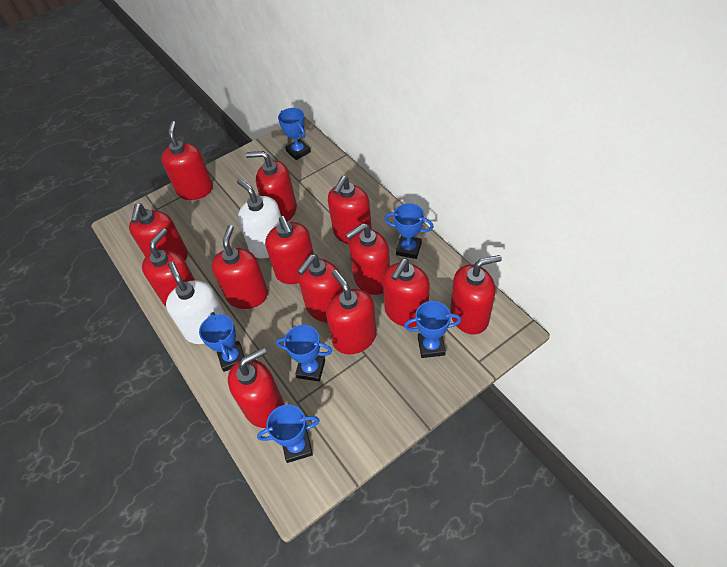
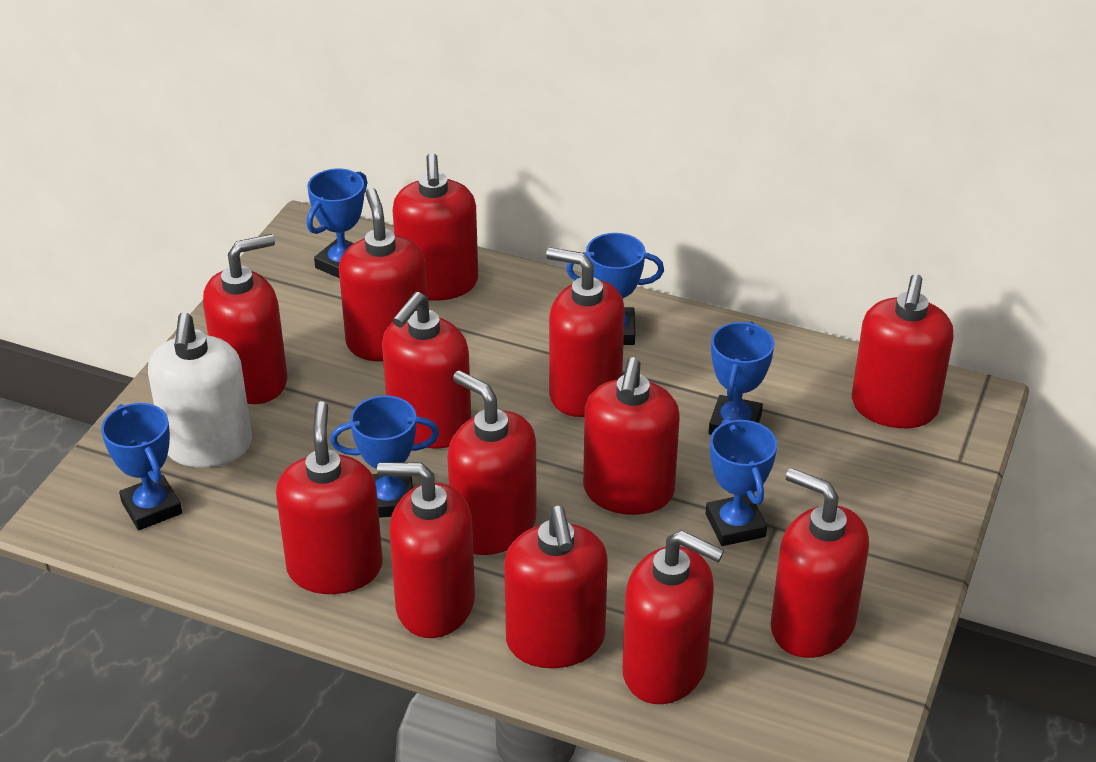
white soap dispenser: [166,262,226,344] [237,179,281,259] = 2 -> [148,312,252,468] = 1

